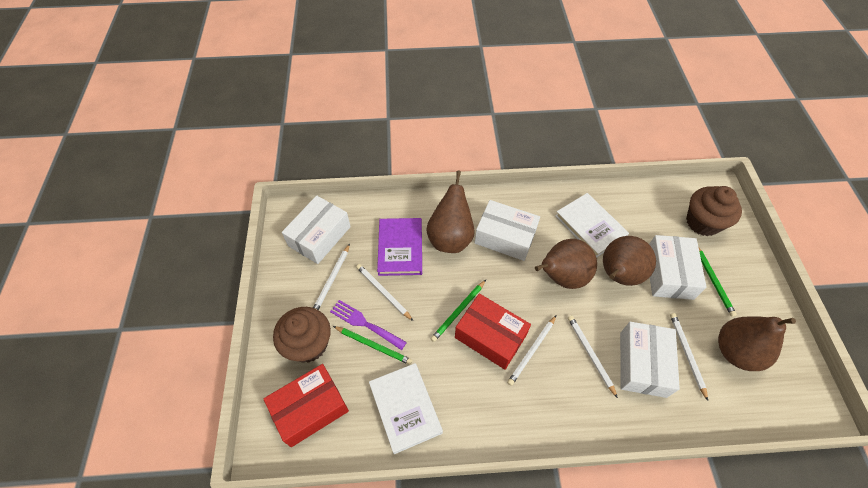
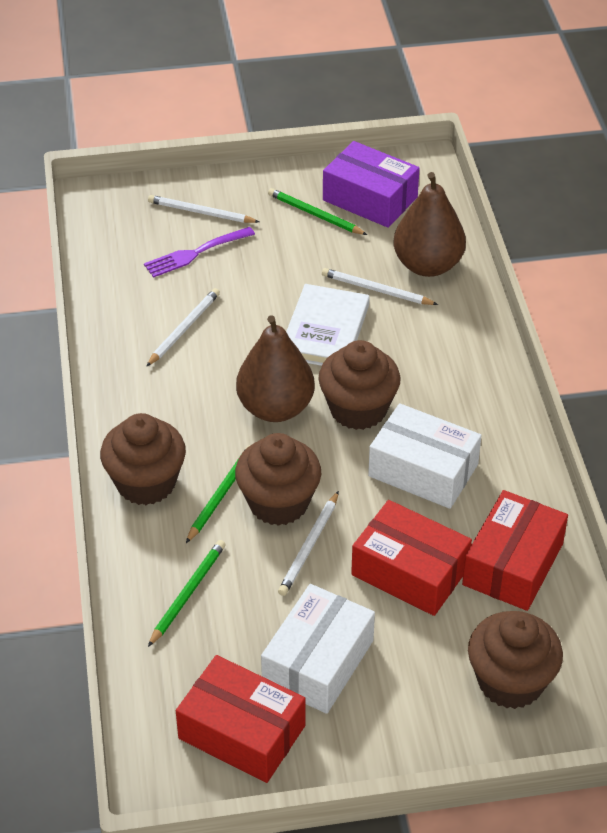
brown cupcake: [273,307,331,363] [686,186,742,236] = 2 -> [100,413,186,505] [235,433,321,526] [319,340,401,430] [468,611,563,709] = 4
brown pear: [426,171,475,253] [535,239,597,289] [603,236,656,286] [718,316,796,371] = 4 -> [236,315,315,422] [394,172,466,277] = 2
purple book: [377,218,422,276] = 1 -> none = 0
purple box: none = 0 -> [323,141,420,228] = 1
red box: [263,364,349,447] [455,293,531,370] = 2 -> [176,655,305,783] [351,500,472,616] [462,490,568,611] = 3
white book: [369,363,443,454] [555,193,629,258] = 2 -> [286,284,370,366] = 1
white box: [282,195,351,264] [475,200,540,261] [620,322,680,398] [649,235,707,300] = 4 -> [261,584,375,714] [368,403,482,509] = 2
white pencil: [313,244,350,310] [356,264,413,321] [507,316,556,386] [568,316,618,398] [670,313,708,401] = 5 -> [146,288,220,367] [148,195,259,223] [278,491,339,596] [322,268,438,305] = 4

